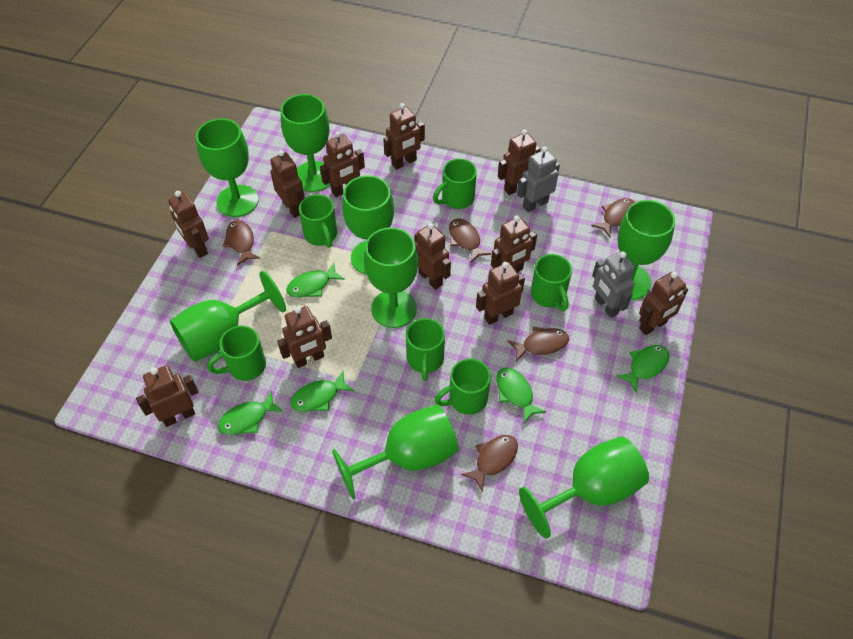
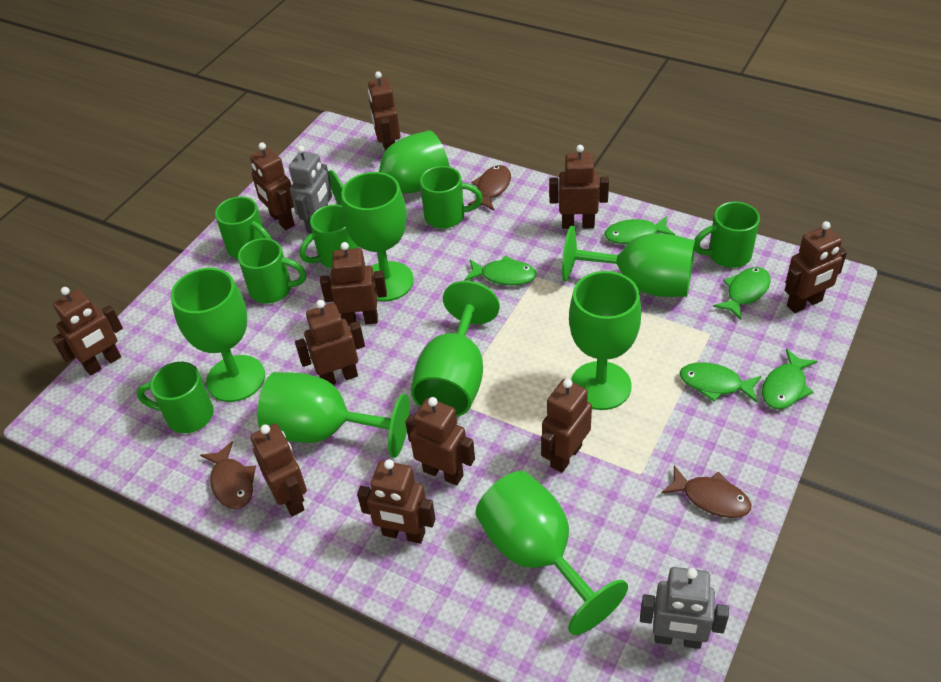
brown fish: [223,220,260,266] [449,219,491,263] [461,435,518,493] [508,327,569,362] [591,198,635,237] = 5 -> [200,441,256,509] [468,165,511,210] [661,465,751,518] = 3

